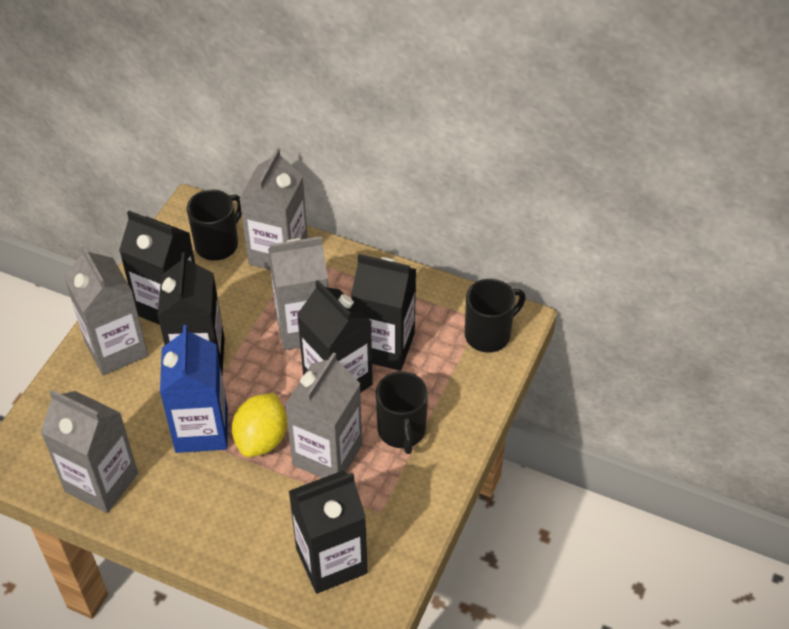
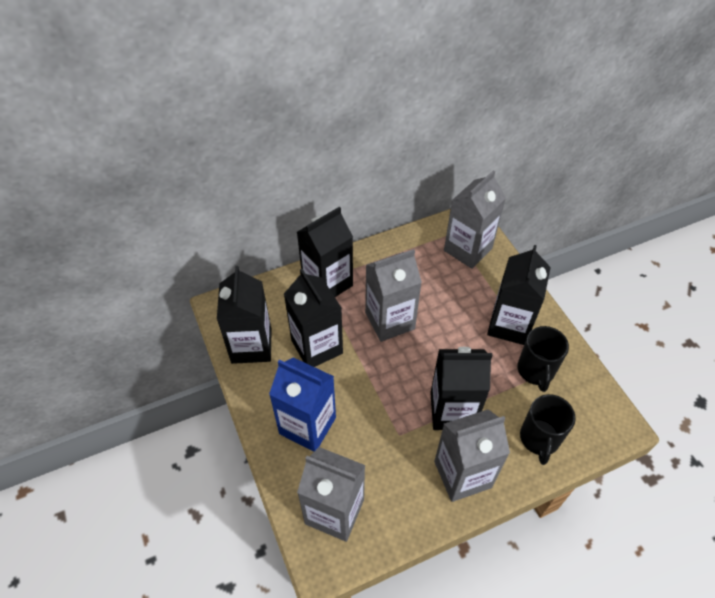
black mug: [187,189,242,261] [376,371,428,454] [465,279,526,353] = 3 -> [517,326,569,392] [520,394,576,465] = 2
grey carton: [41,390,138,513] [64,245,148,375] [239,148,308,270] [268,236,328,350] [285,352,362,478] = 5 -> [297,447,365,542] [365,249,422,342] [434,409,510,502] [444,170,506,269] = 4
yellow lemon: [232,393,287,457] = 1 -> none = 0

